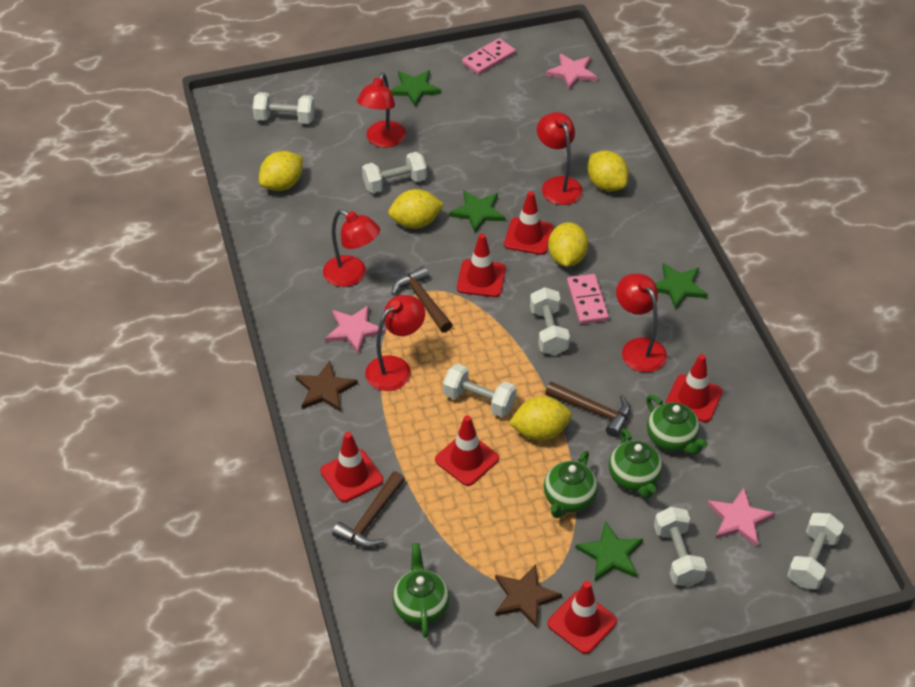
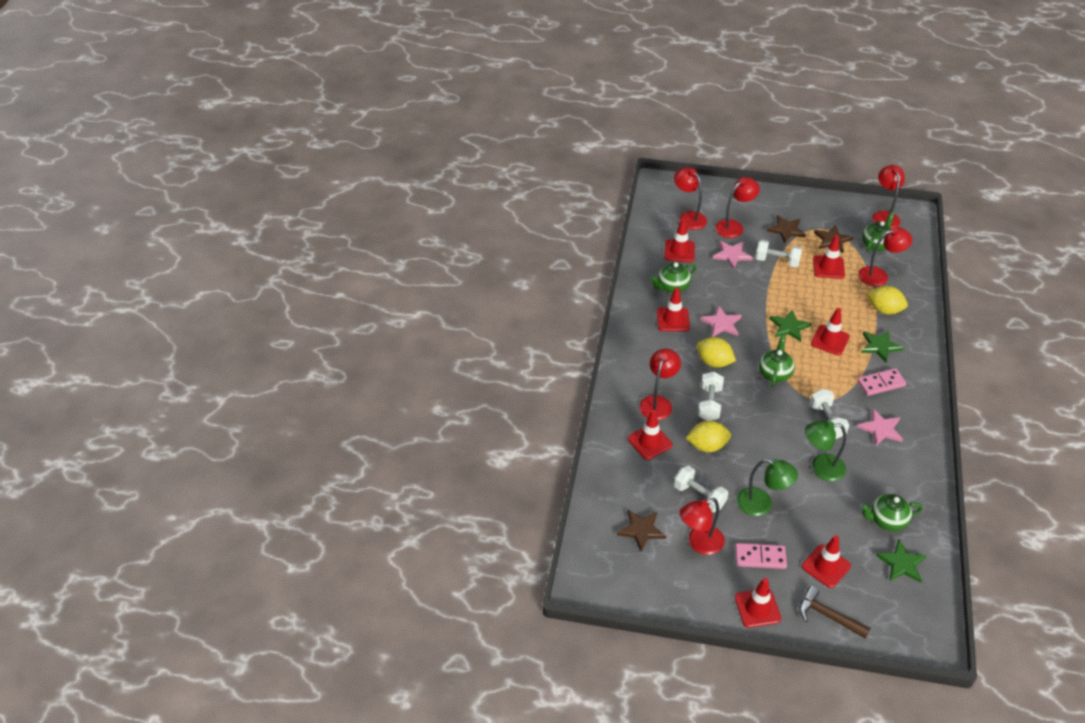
brown hammer: [332,471,405,548] [391,266,452,333] [545,382,630,437] = 3 -> [799,586,871,639] = 1
brown star: [296,361,358,412] [495,564,562,628] = 2 -> [617,510,666,551] [767,215,806,243] [814,225,853,253] = 3
green lamp: none = 0 -> [737,459,798,516] [805,421,846,481] = 2
green star: [391,70,441,107] [449,191,506,233] [575,521,643,581] [655,263,708,310] = 4 -> [769,310,812,342] [861,330,904,363] [876,540,927,583] = 3
red lamp: [323,210,380,287] [357,73,406,148] [365,295,425,391] [537,112,583,205] [616,274,667,372] = 5 -> [639,349,681,420] [674,167,707,230] [680,498,724,555] [715,177,760,238] [858,227,912,287] [872,165,905,229] = 6
red traffic cone: [320,432,383,502] [435,415,499,486] [457,233,506,297] [504,191,553,255] [548,581,617,654] [666,354,723,422] = 6 -> [628,410,672,460] [657,287,690,331] [664,219,695,262] [735,578,781,628] [802,535,851,588] [811,308,850,355] [813,235,845,279] = 7
white dumbbell: [253,92,315,124] [362,152,427,193] [443,364,516,417] [530,287,570,355] [654,507,707,587] [787,513,844,589] = 6 -> [674,466,728,512] [698,372,724,421] [755,240,802,267] [810,389,849,439] = 4
yellow lemon: [259,151,303,191] [388,189,444,229] [509,396,572,441] [548,222,588,267] [587,151,629,191] = 5 -> [686,421,731,452] [697,337,736,367] [867,286,908,315] = 3

